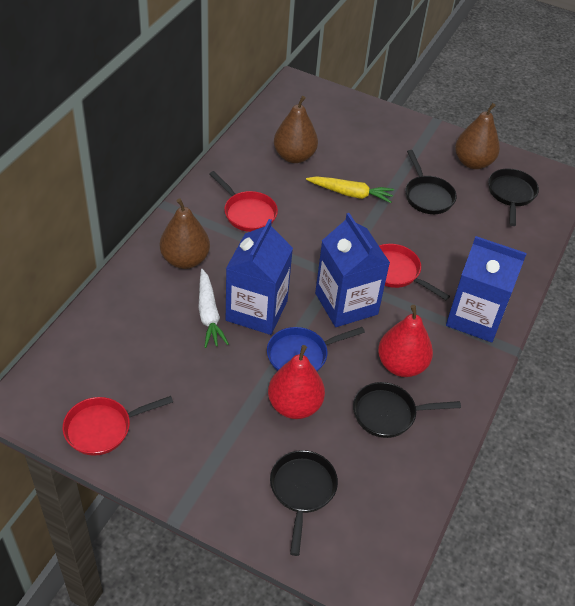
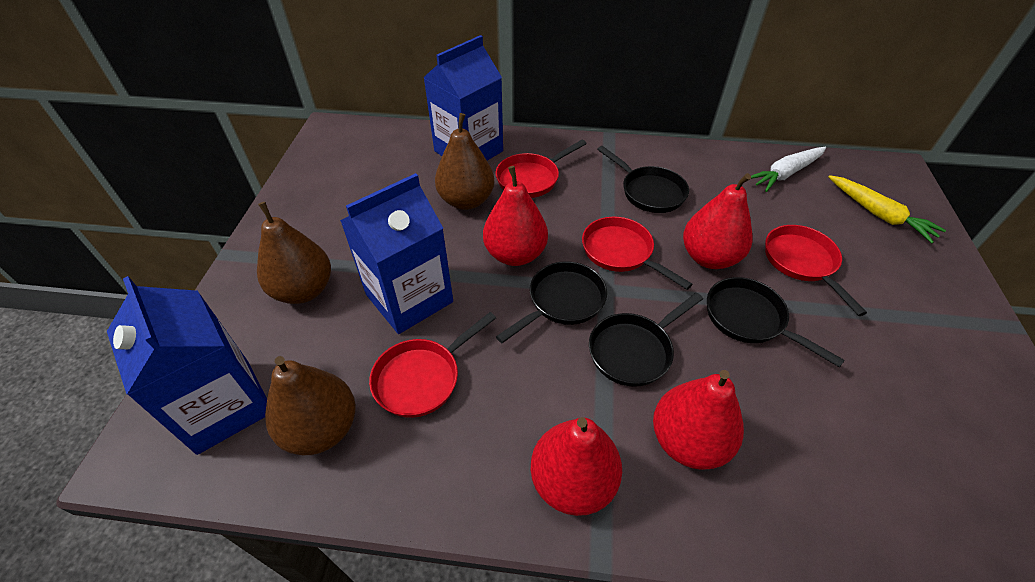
blue pan: [267,327,365,372] = 1 -> none = 0
red pan: [63,396,173,456] [210,171,278,232] [379,244,450,300] = 3 -> [369,312,496,418] [496,140,587,198] [582,217,693,290] [765,225,867,316] = 4
red pear: [268,345,325,419] [378,305,433,377] = 2 -> [483,166,548,266] [531,417,622,516] [653,370,744,470] [683,173,753,269] = 4

